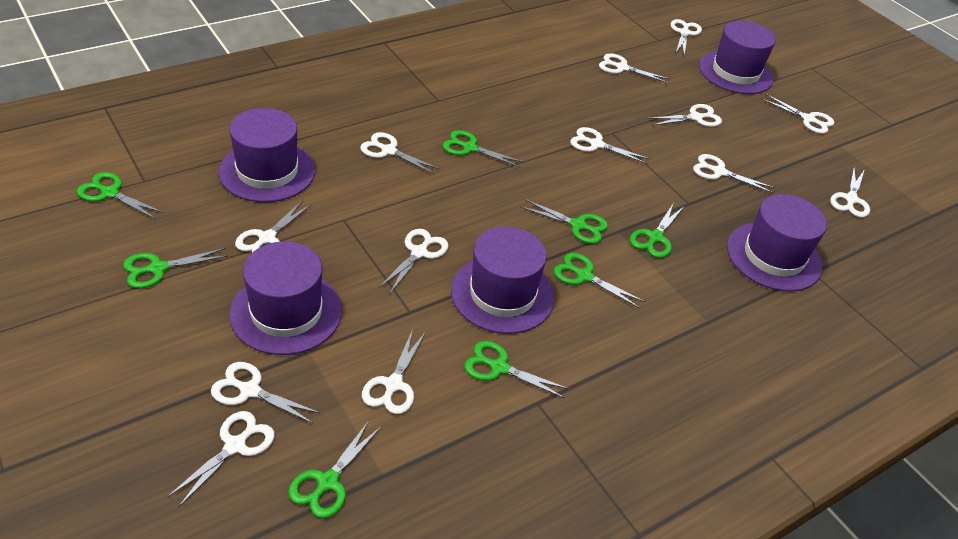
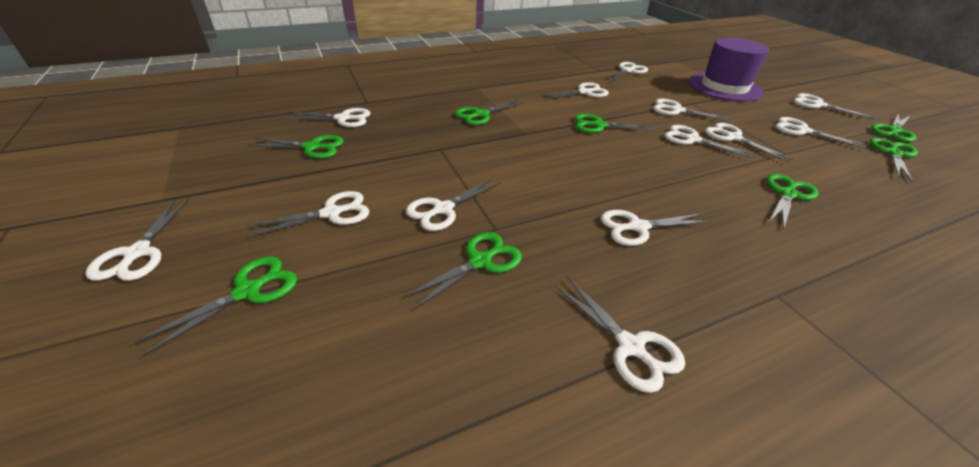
purple hat: [218,108,315,202] [229,241,342,355] [451,227,555,334] [699,21,776,94] [727,194,827,291] = 5 -> [688,38,769,102] = 1

